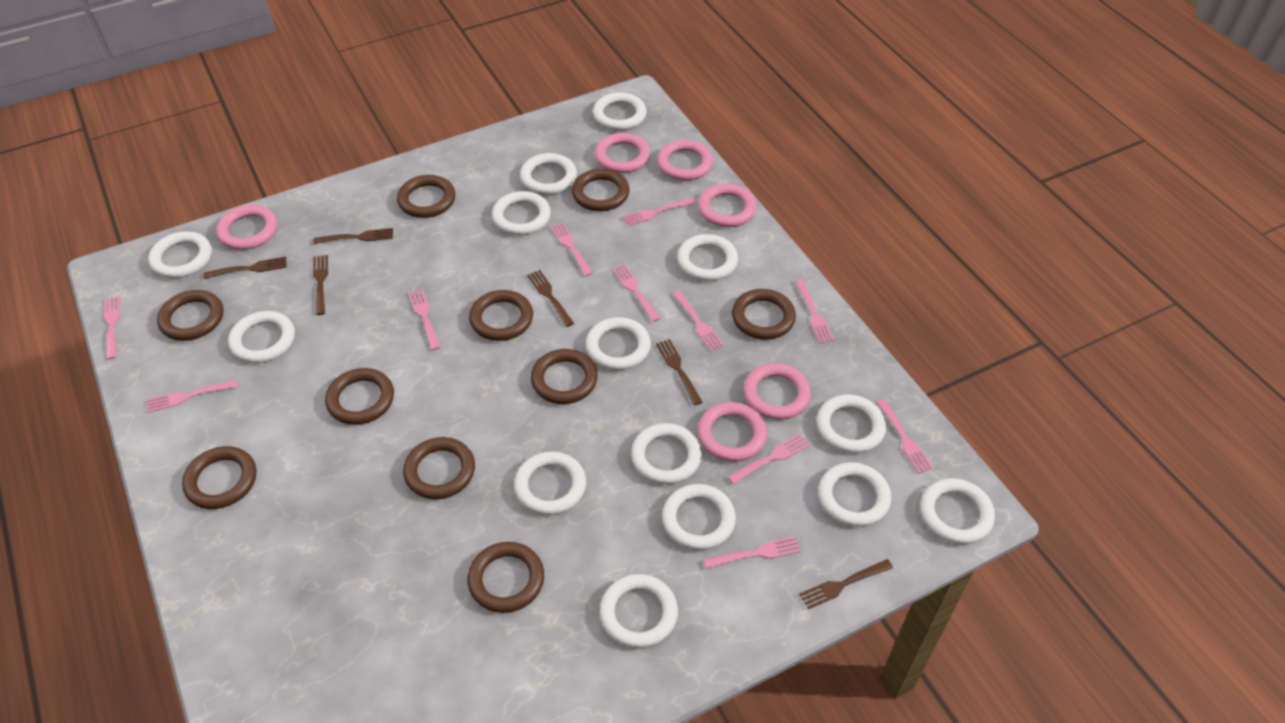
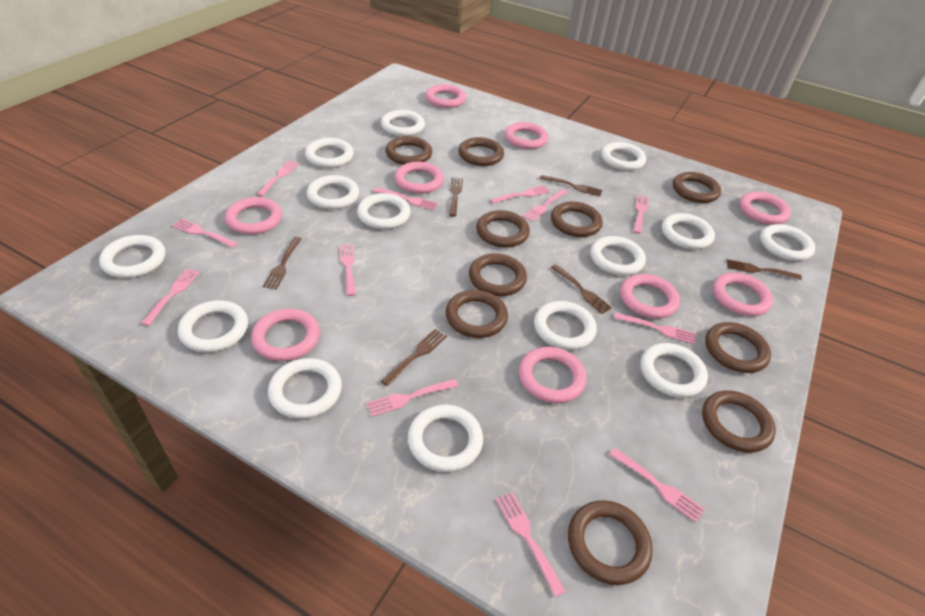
pink fork: [104,296,120,360] [147,380,238,413] [408,289,441,350] [550,222,593,276] [612,265,660,322] [622,198,696,226] [672,290,724,351] [703,536,801,569] [728,434,809,484] [795,279,834,343] [877,399,933,474] = 11 -> [141,268,200,326] [172,218,238,248] [257,160,299,196] [339,244,356,296] [367,379,458,417] [373,187,438,210] [490,185,550,204] [496,492,566,597] [523,189,568,222] [609,448,705,522] [614,313,696,344] [633,195,649,234] = 12
pink ring: [216,205,278,250] [595,133,651,173] [657,140,713,181] [698,184,757,227] [698,402,767,462] [743,363,811,420] = 6 -> [225,197,282,234] [251,309,320,361] [394,162,444,194] [425,84,466,108] [505,122,548,149] [519,347,587,403] [620,274,680,318] [713,273,773,316] [740,192,791,225] = 9

